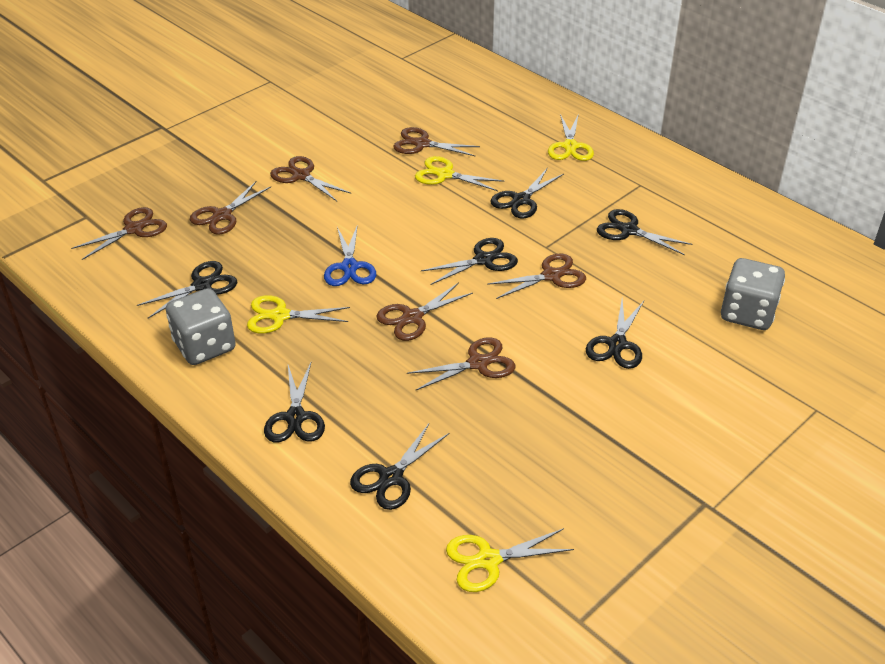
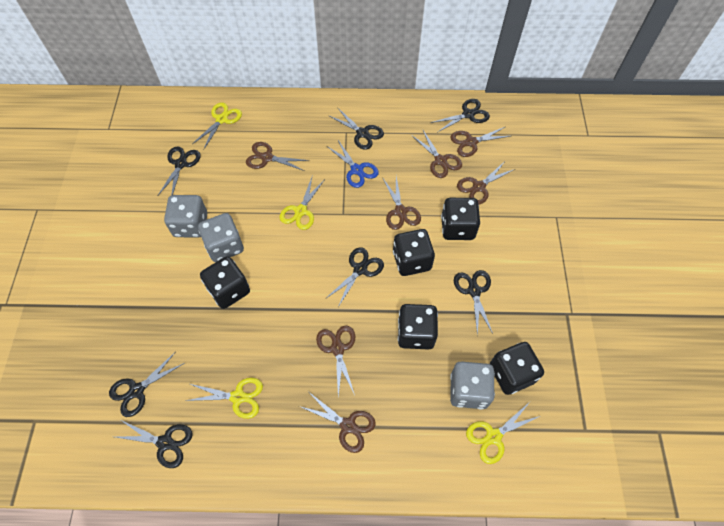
black dice: none = 0 -> [200,256,250,309] [393,229,435,276] [398,304,438,350] [441,198,480,240] [490,342,544,395] = 5
grey dice: [166,288,236,365] [721,258,785,330] = 2 -> [164,195,207,237] [198,213,244,262] [450,361,495,409] = 3

